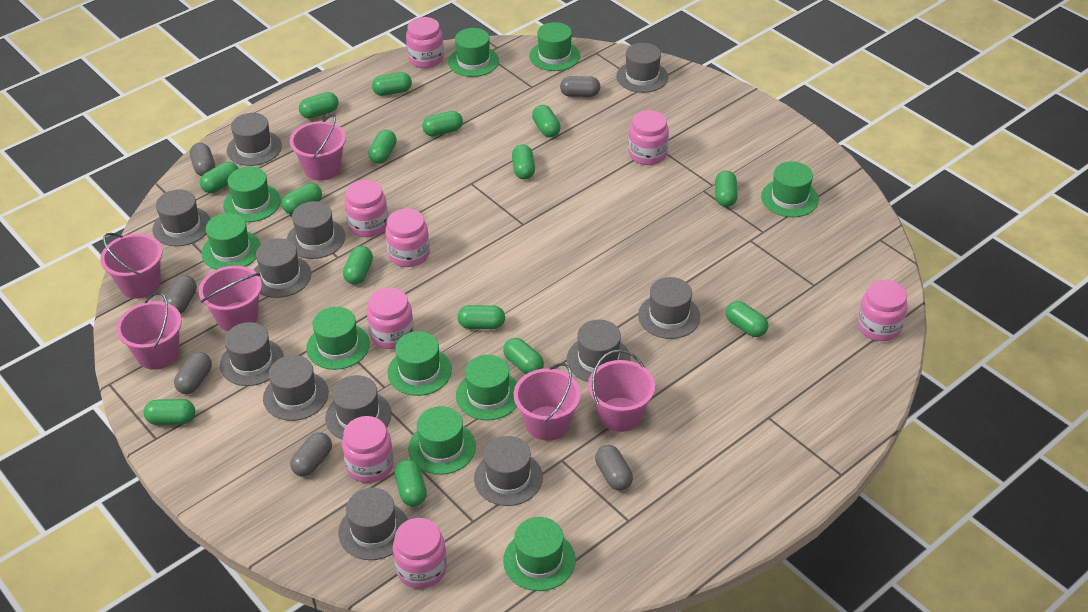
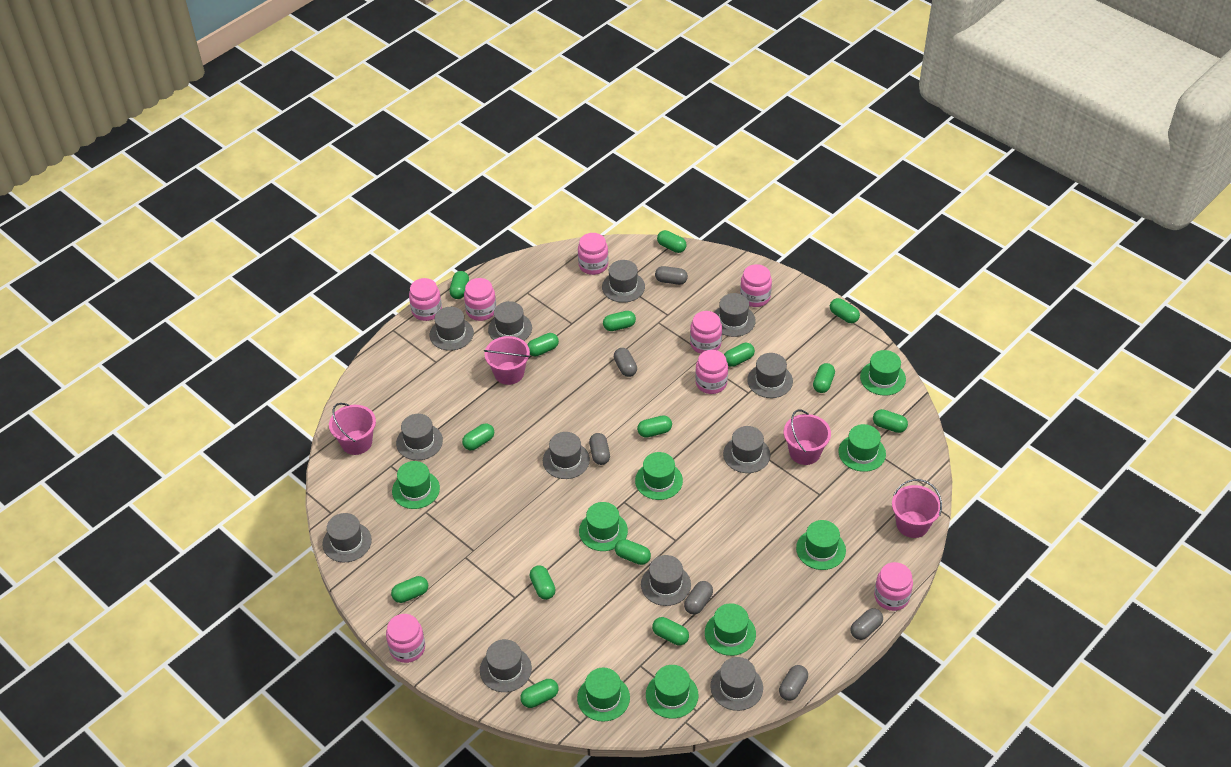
green hat: [201,213,261,270] [223,166,281,222] [306,307,370,370] [387,331,452,396] [408,406,476,475] [448,28,499,77] [456,355,517,420] [503,517,576,591] [529,22,580,71] [761,161,819,217] = 10 -> [392,461,440,509] [577,668,630,722] [579,502,628,551] [635,452,683,500] [646,665,699,719] [705,603,756,656] [796,520,846,570] [838,424,886,472] [860,350,906,396] = 9
pink bucket: [100,233,163,299] [116,292,182,370] [199,266,262,331] [290,114,346,181] [514,363,581,441] [588,350,655,432] = 6 -> [329,403,376,455] [484,336,530,385] [784,410,831,465] [892,479,942,538] = 4

